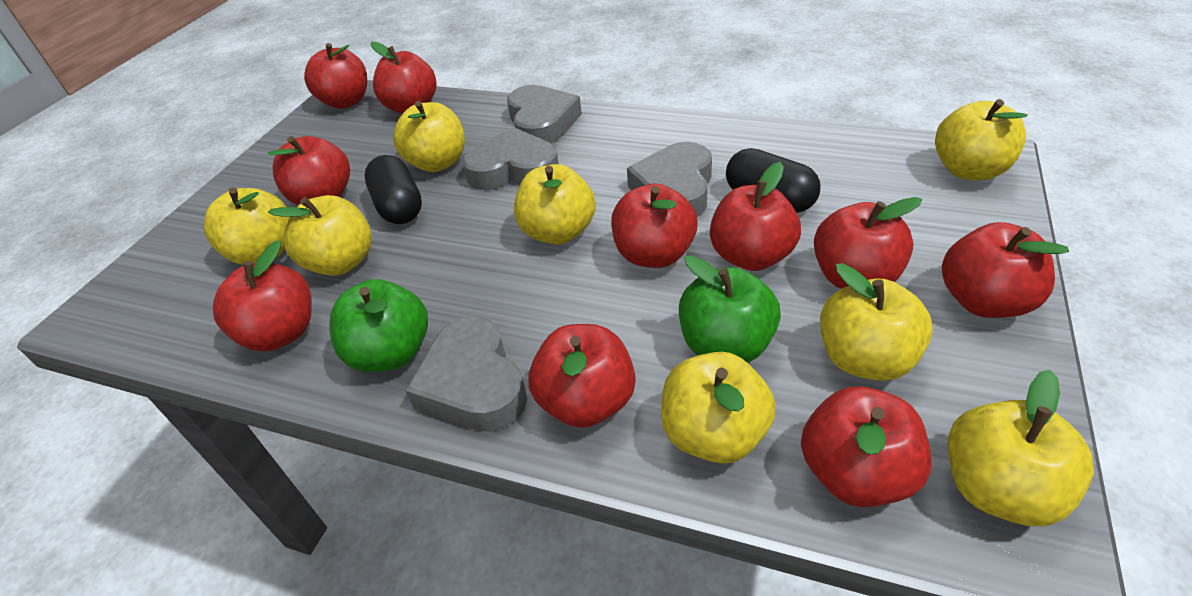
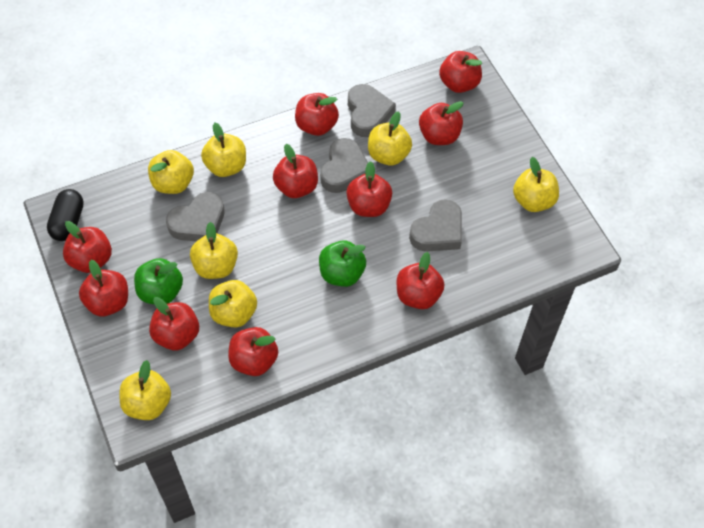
black capsule: [365,155,422,224] [726,148,820,213] = 2 -> [47,189,84,241] = 1
yellow apple: [204,188,290,265] [268,195,372,276] [393,101,465,172] [514,164,596,245] [661,352,776,463] [820,263,933,381] [935,99,1028,180] [948,370,1094,526] = 8 -> [120,360,171,420] [148,150,194,194] [190,222,238,279] [201,123,246,177] [209,280,257,327] [368,111,412,166] [513,157,559,212] = 7

